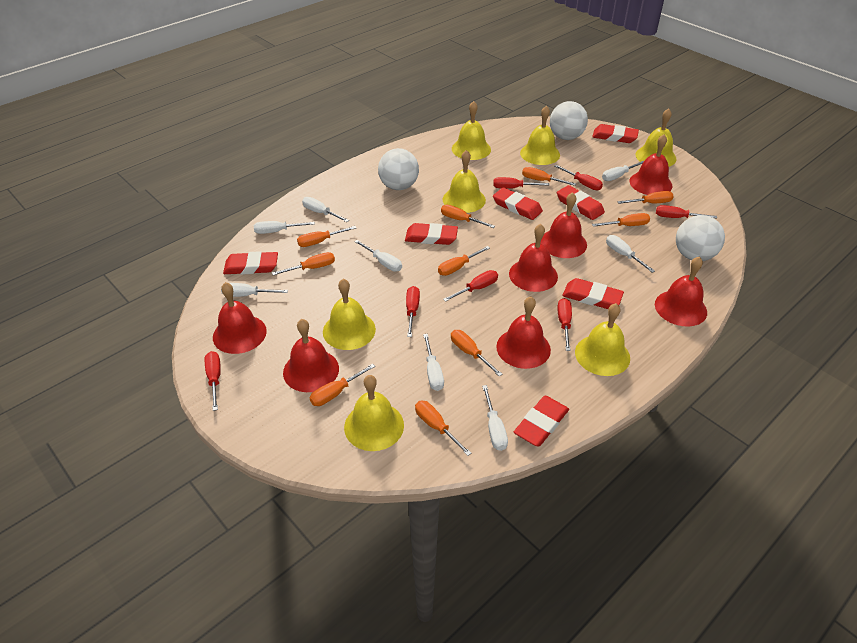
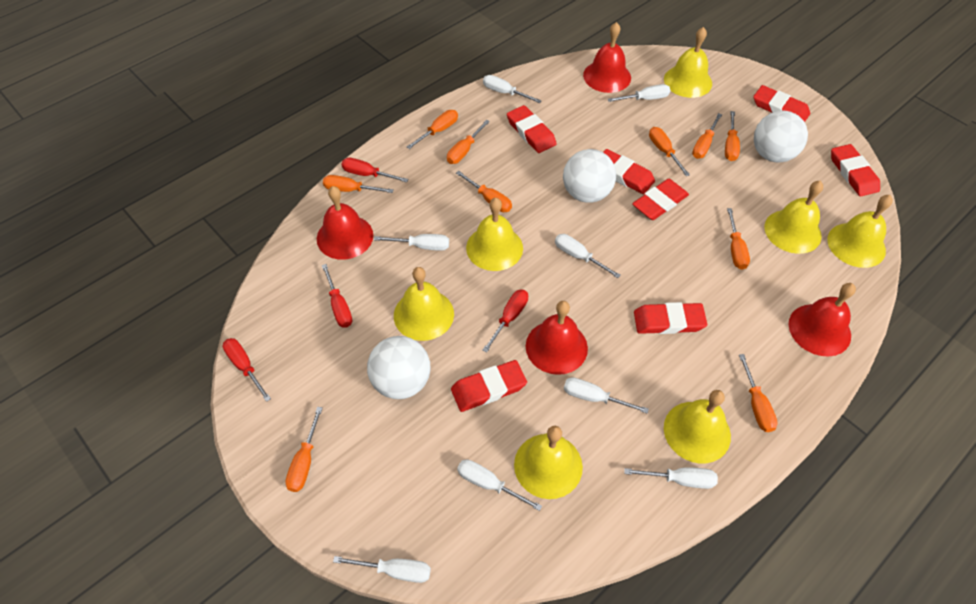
red bell: [213,282,267,354] [283,319,339,392] [496,296,551,369] [509,224,558,292] [540,192,587,258] [630,134,672,195] [655,256,707,327] = 7 -> [317,186,373,260] [526,301,588,375] [583,22,631,93] [789,283,856,357] = 4
red screwdriver: [205,351,221,411] [406,286,420,337] [443,270,498,302] [493,177,550,189] [554,165,603,190] [558,298,572,351] [656,205,717,218] = 7 -> [223,338,271,402] [322,264,352,328] [341,158,408,182] [482,289,528,353] = 4

